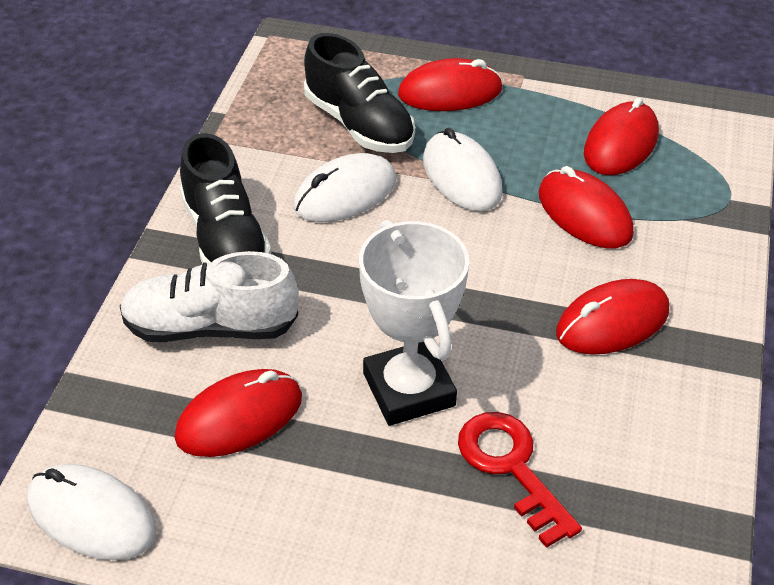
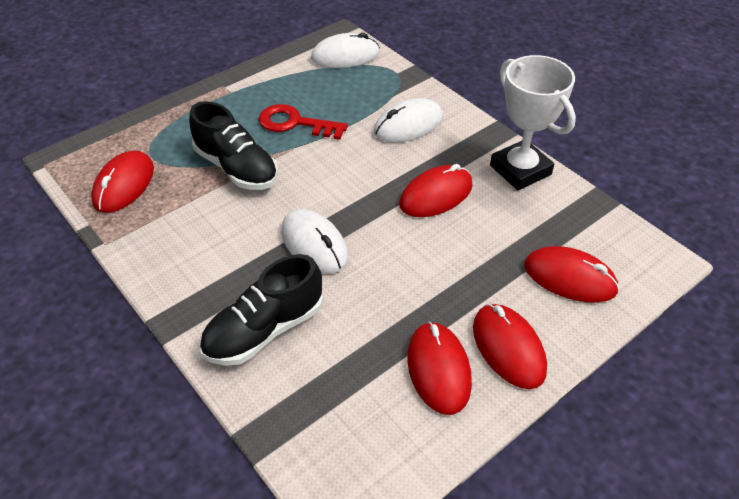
white shoe: [120,251,299,342] = 1 -> none = 0

